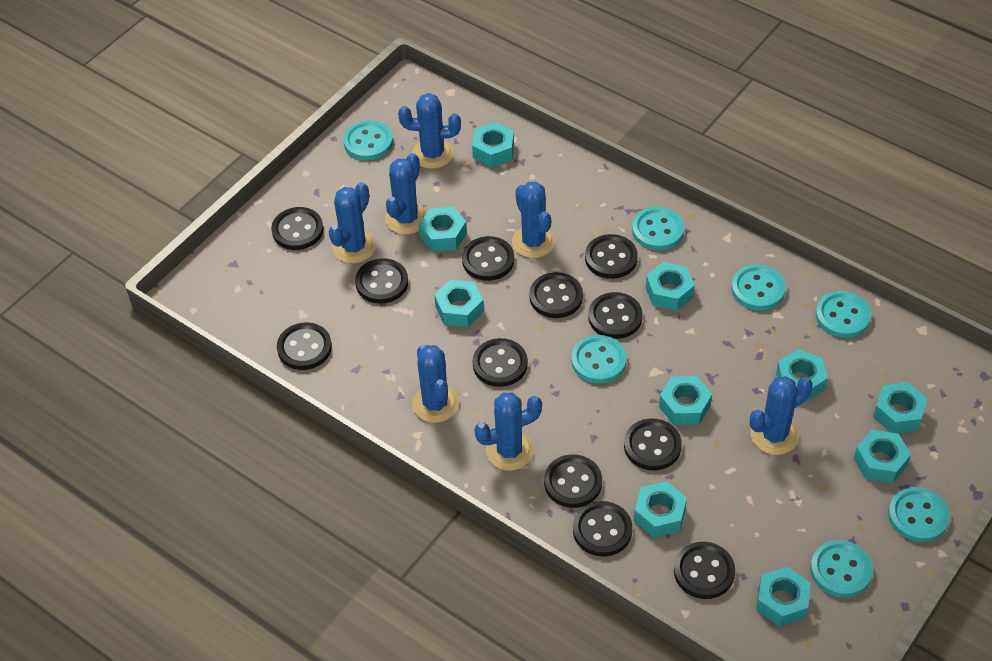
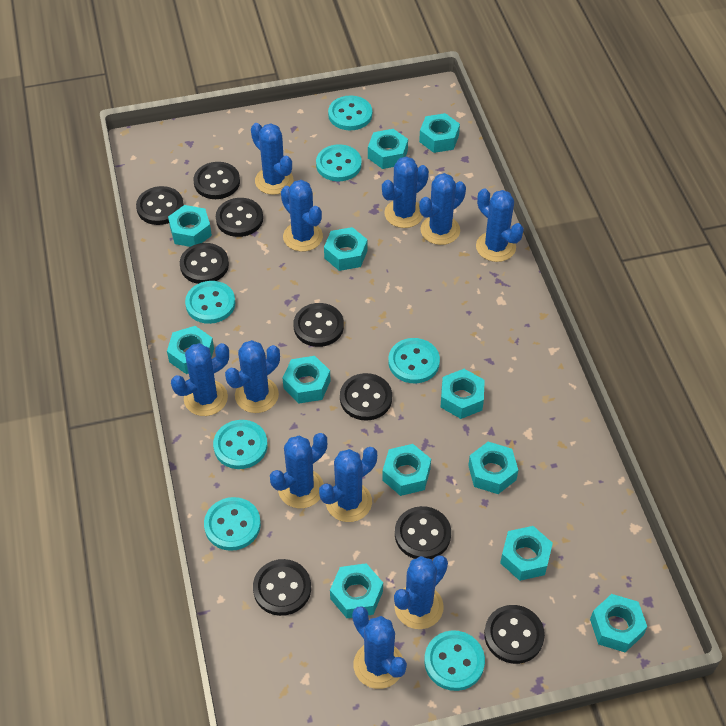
black button: [271,207,324,250] [277,322,332,370] [355,258,408,304] [462,236,514,281] [473,338,528,387] [529,272,583,318] [544,454,602,508] [573,501,632,556] [585,234,638,279] [588,292,643,339] [624,418,682,470] [674,542,735,599] = 12 -> [136,186,184,225] [180,243,229,284] [193,162,240,199] [216,198,263,237] [253,559,311,616] [294,303,344,347] [340,373,392,421] [395,506,451,559] [484,605,545,664] = 9
blue cactus: [329,182,376,264] [385,153,427,235] [398,93,461,169] [412,345,459,423] [474,393,542,471] [512,181,555,258] [750,376,812,455] = 7 -> [171,343,229,416] [225,340,280,413] [251,123,293,195] [270,433,327,508] [281,180,323,252] [319,447,377,522] [352,607,407,689] [382,156,429,228] [394,555,448,629] [419,173,466,245] [476,189,524,262] = 11
turquoise nut: [419,207,467,252] [434,280,484,327] [472,122,514,167] [634,481,687,538] [646,262,695,311] [659,376,712,425] [756,567,811,627] [776,349,828,402] [854,430,911,483] [873,382,927,433] = 10 -> [167,326,214,374] [168,205,212,247] [283,356,331,404] [324,227,367,271] [330,563,383,618] [368,129,408,169] [382,444,431,496] [419,113,460,153] [441,369,485,419] [468,442,518,494] [500,526,553,581] [590,594,647,652] = 12

